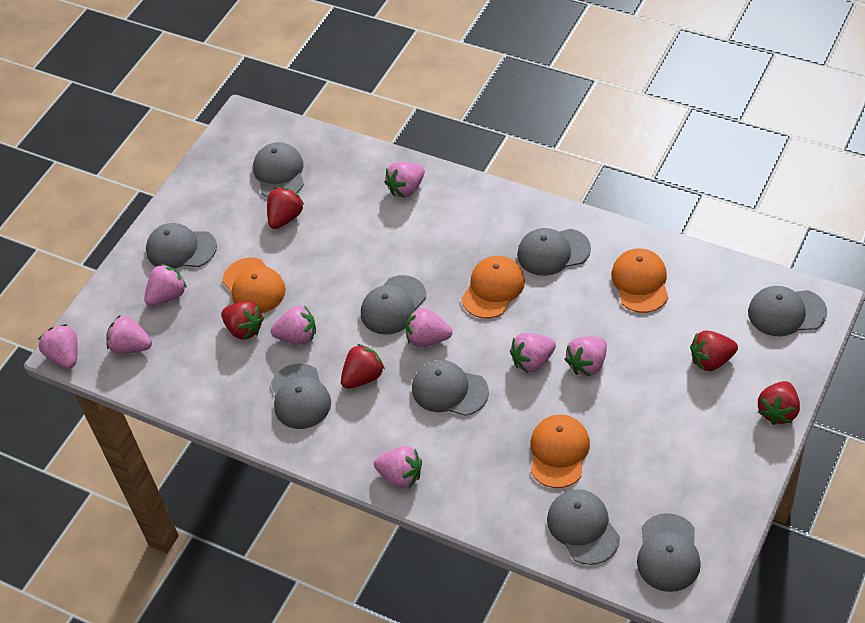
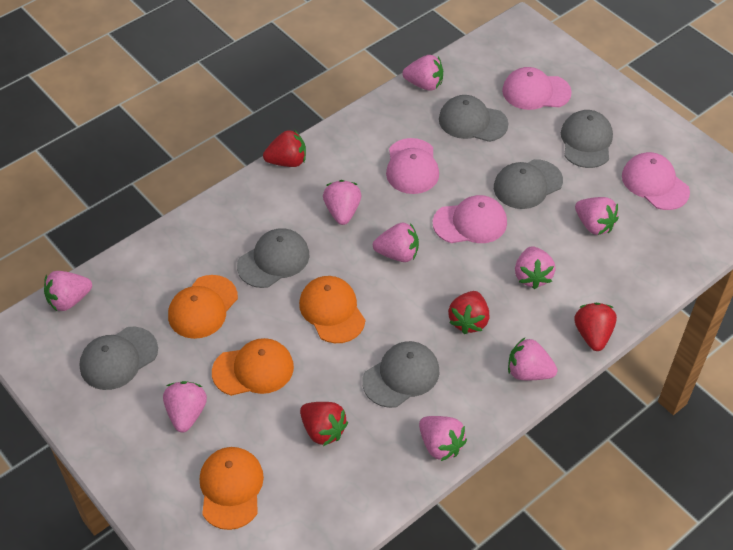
grey cap: [146,223,217,269] [253,142,304,197] [271,363,331,429] [361,275,426,335] [412,360,489,416] [517,228,591,276] [547,489,620,565] [637,513,701,592] [748,286,827,336] = 9 -> [79,327,158,390] [237,228,309,288] [362,341,439,408] [439,95,508,142] [494,159,563,209] [561,110,613,168] = 6
pink cap: none = 0 -> [386,138,439,194] [433,195,507,243] [502,67,572,110] [622,152,690,210] = 4
red strawberry: [221,301,264,340] [267,187,304,229] [341,344,385,389] [690,331,738,371] [758,381,800,425] = 5 -> [263,130,306,167] [300,402,348,446] [448,291,489,334] [575,303,617,351] = 4

